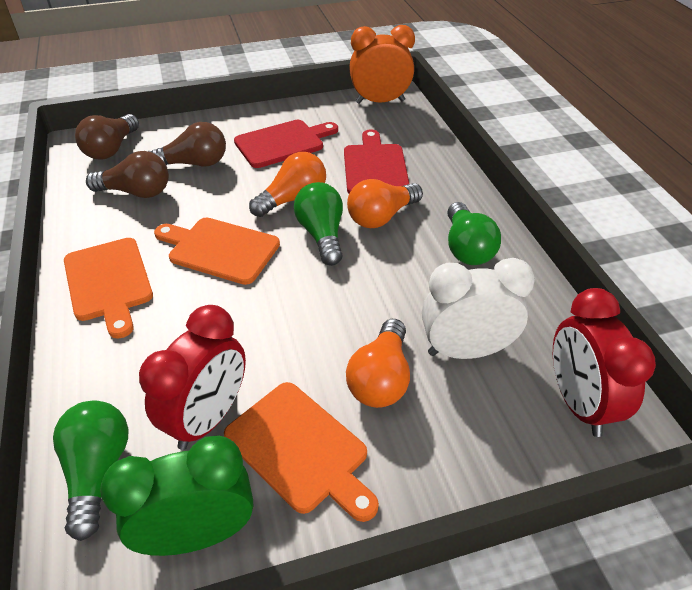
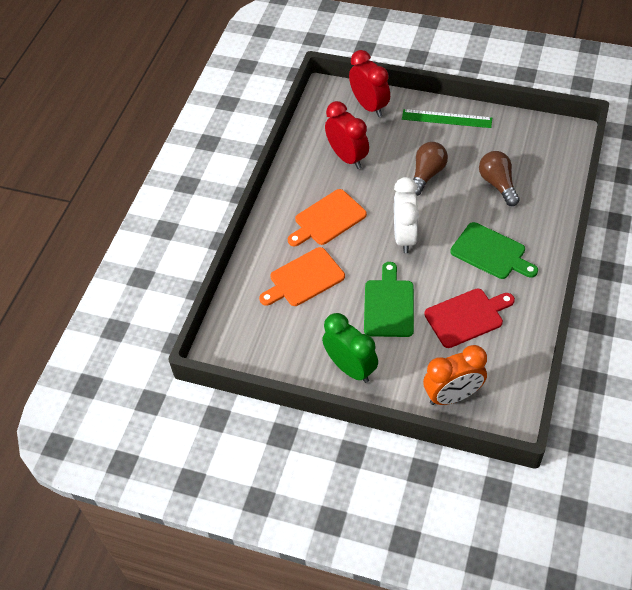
brown light bulb: [75,114,139,159] [86,151,169,198] [148,122,226,167] = 3 -> [413,142,448,196] [479,151,520,206] = 2
green cutting board: none = 0 -> [364,262,414,337] [450,222,538,279] = 2
green light bulb: [53,401,128,541] [294,182,343,266] [447,202,501,265] = 3 -> none = 0
green ruler: none = 0 -> [402,109,492,128] = 1
orange cutting board: [64,238,153,339] [154,217,280,285] [224,382,379,522] = 3 -> [259,247,345,306] [288,189,367,246] = 2
orange light bulb: [249,152,326,217] [346,319,410,408] [347,179,423,228] = 3 -> none = 0
red cutting board: [234,120,338,168] [344,129,409,194] = 2 -> [424,288,515,348] = 1

